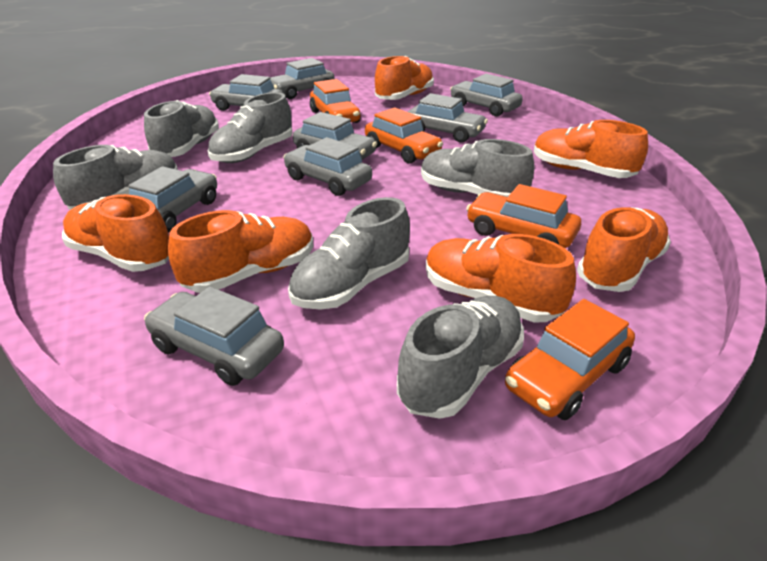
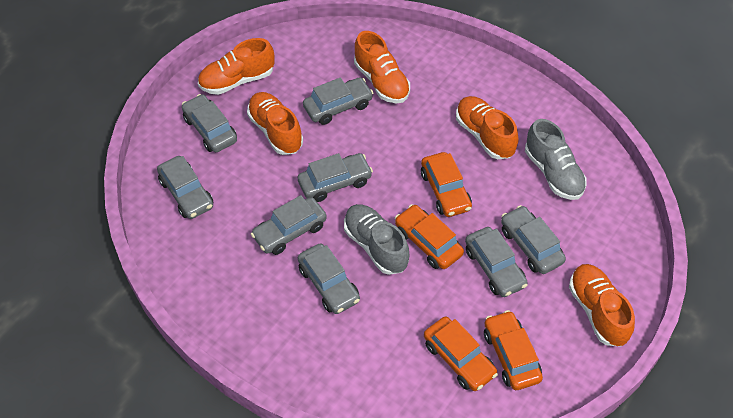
grey shoe: [53,145,178,210] [144,100,219,157] [208,92,292,163] [288,197,410,310] [397,296,524,419] [421,139,534,197] = 6 -> [344,204,409,275] [525,119,587,200] = 2
orange shoe: [62,194,169,272] [168,210,314,293] [375,56,434,100] [426,234,576,322] [534,120,648,178] [577,207,671,292] = 6 -> [198,38,275,95] [247,92,303,155] [354,31,410,103] [456,96,518,159] [569,264,635,347] = 5

